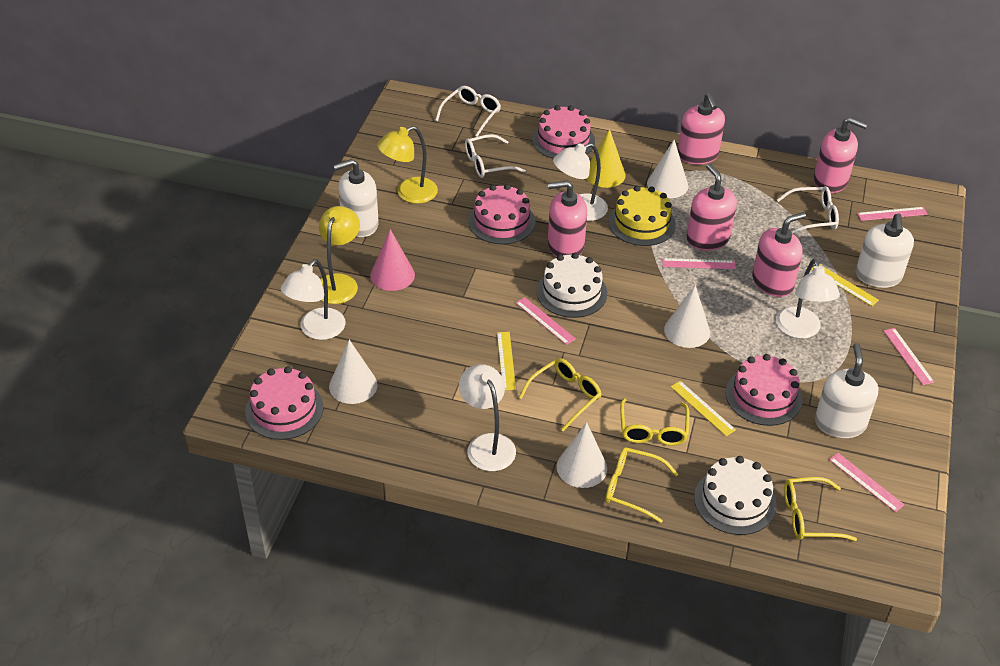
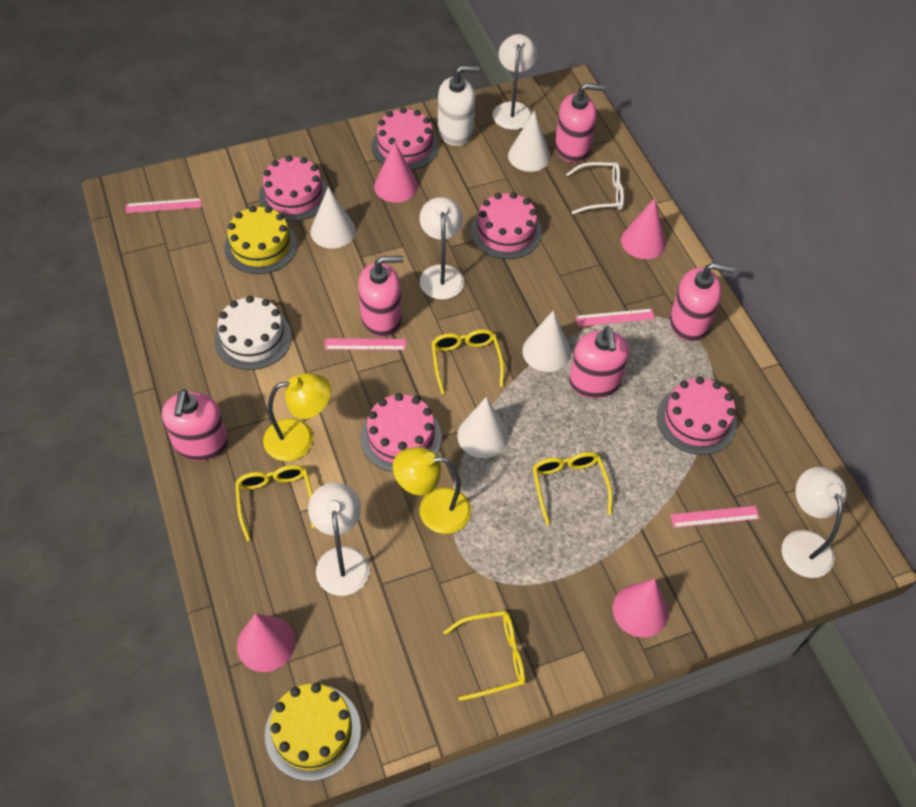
pink cake: [245,366,323,440] [468,184,535,244] [532,105,595,159] [726,354,802,426] = 4 -> [259,155,328,221] [361,393,442,472] [372,107,439,170] [471,192,542,259] [657,377,737,455] = 5
pink cone: [370,229,415,291] = 1 -> [237,613,295,672] [374,141,418,203] [612,579,669,638] [621,198,666,259] = 4
pink ruler: [516,297,576,345] [662,258,736,269] [829,453,905,512] [857,207,928,221] [884,328,934,385] = 5 -> [126,198,201,213] [325,338,406,350] [575,309,655,326] [670,506,760,528] = 4
white cake: [536,253,607,318] [694,456,777,535] = 2 -> [214,296,292,370] = 1
white glasses: [435,86,501,137] [465,134,526,178] [777,186,839,234] = 3 -> [566,162,624,214] = 1
white soap dispenser: [333,159,379,237] [815,343,879,438] [856,214,914,288] = 3 -> [438,65,480,146] = 1
yellow cake: [608,186,676,246] = 1 -> [224,206,297,274] [265,683,361,781] = 2
yellow cone: [586,129,625,188] = 1 -> none = 0
yellow ruler: [497,332,516,390] [671,381,736,436] [811,264,879,306] = 3 -> none = 0

